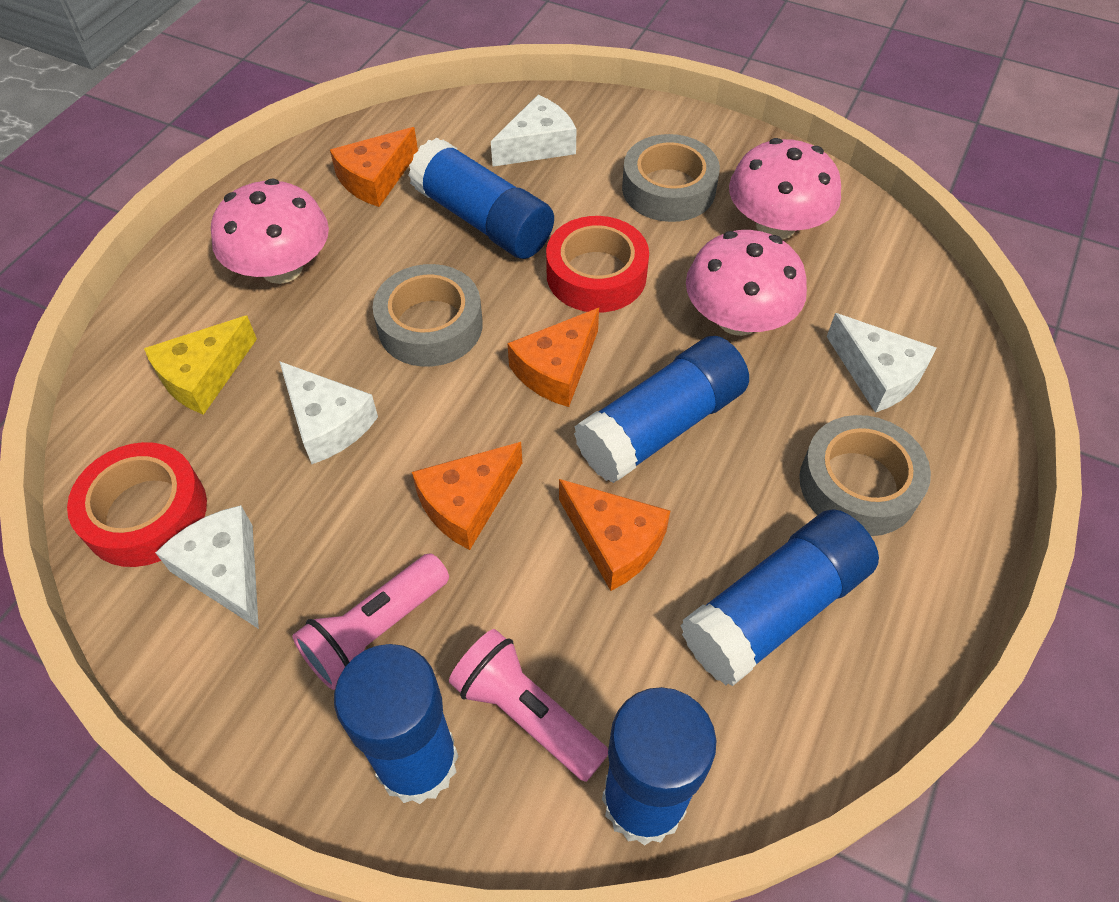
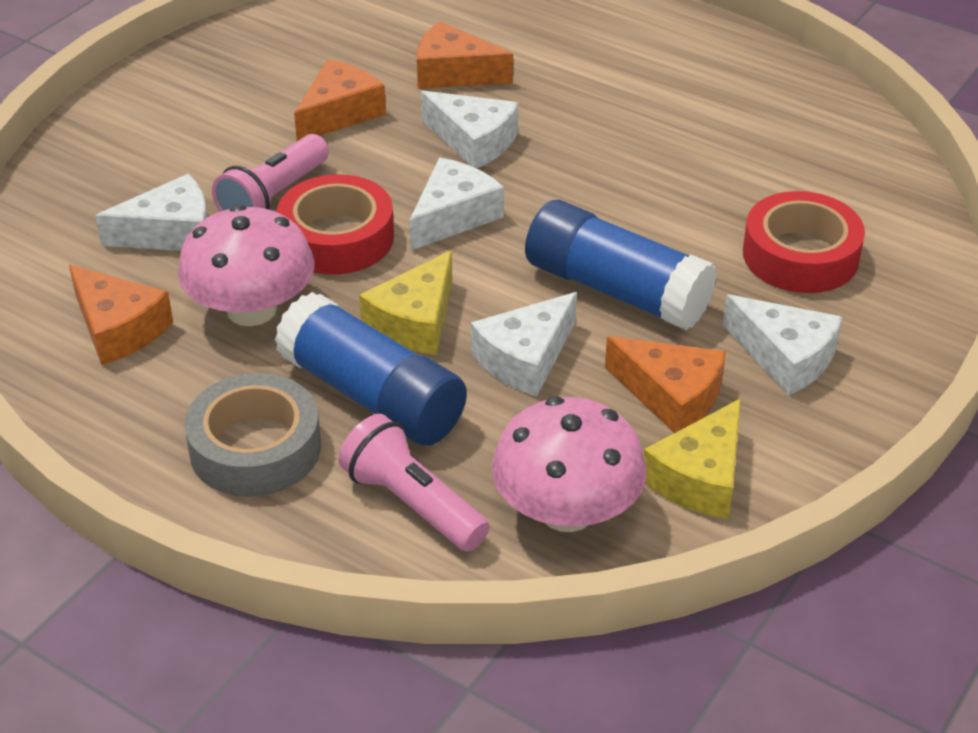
blue glue stick: [334,644,458,804] [408,138,554,259] [574,336,749,483] [602,687,717,846] [680,509,879,686] = 5 -> [275,292,467,446] [525,200,717,330] = 2
grey tape: [373,264,483,367] [622,134,720,222] [799,415,931,536] = 3 -> [184,373,321,497] = 1
pink mushroom: [211,179,329,284] [686,230,807,336] [729,138,841,240] = 3 -> [178,205,315,326] [492,397,647,532] = 2
white cheese: [155,505,259,629] [279,361,378,464] [491,95,576,167] [827,313,936,413] = 4 -> [95,174,207,251] [409,158,504,250] [421,91,518,169] [471,292,577,396] [723,294,842,395] = 5
yellow cheese: [144,315,257,415] = 1 -> [359,250,452,355] [644,398,741,519] = 2

